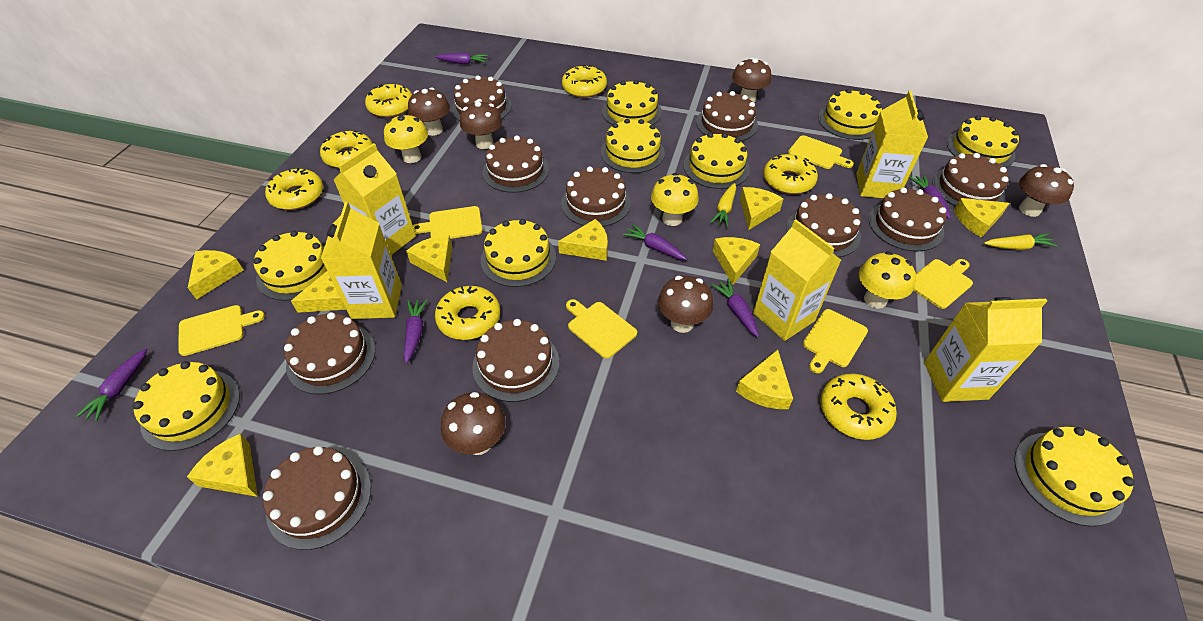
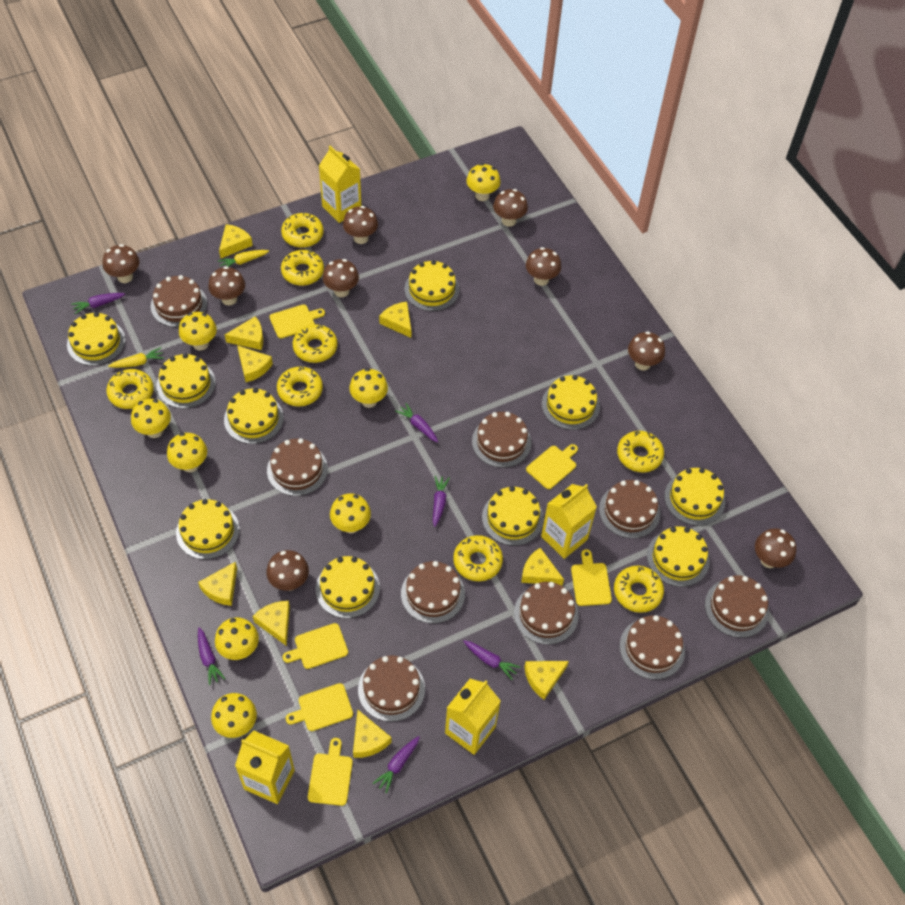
brown cake: [263,446,371,550] [284,312,375,394] [452,75,512,121] [472,319,559,402] [483,135,549,193] [561,166,631,227] [696,91,758,141] [786,193,861,257] [869,187,946,251] [932,153,1009,206] = 10 -> [151,275,207,327] [267,438,328,496] [358,655,425,722] [401,561,465,623] [472,412,531,468] [514,582,579,644] [599,480,660,538] [620,615,685,680] [705,575,769,638] = 9
brown mushroom: [408,88,450,136] [441,392,506,455] [460,100,502,149] [658,276,713,333] [732,58,771,102] [1019,164,1074,217] = 6 -> [103,244,139,283] [208,266,245,306] [266,550,309,591] [323,259,359,297] [343,206,378,244] [493,189,528,227] [526,247,561,286] [628,331,665,370] [755,528,796,568] = 9
yellow cake: [133,361,240,451] [253,231,327,301] [481,219,556,287] [601,119,665,173] [602,80,662,125] [684,133,750,189] [818,89,882,140] [947,115,1019,168] [1014,427,1135,526] = 9 -> [67,312,125,366] [157,353,216,408] [176,499,240,559] [224,388,284,444] [316,556,380,618] [405,260,459,311] [482,486,544,546] [542,375,600,430] [647,527,710,587] [665,468,725,526] = 10
yellow carton: [321,202,402,319] [334,143,416,255] [753,219,841,341] [856,91,928,198] [924,297,1047,402] = 5 -> [235,731,295,804] [319,146,361,223] [445,679,501,755] [541,484,597,559] = 4
yellow donut: [265,168,323,210] [320,131,373,168] [365,84,412,118] [435,286,500,340] [562,65,607,98] [763,154,818,194] [820,373,897,440] = 7 -> [106,369,154,409] [277,366,323,406] [281,213,324,248] [281,250,324,286] [293,324,338,363] [453,535,503,581] [614,566,664,613] [617,431,664,472] = 8
yellow mushroom: [384,113,428,163] [651,173,699,226] [859,251,916,309] = 3 -> [131,399,171,438] [167,433,207,472] [179,312,217,351] [211,693,257,738] [215,618,259,660] [330,493,371,533] [349,368,388,408] [467,163,501,201] = 8

